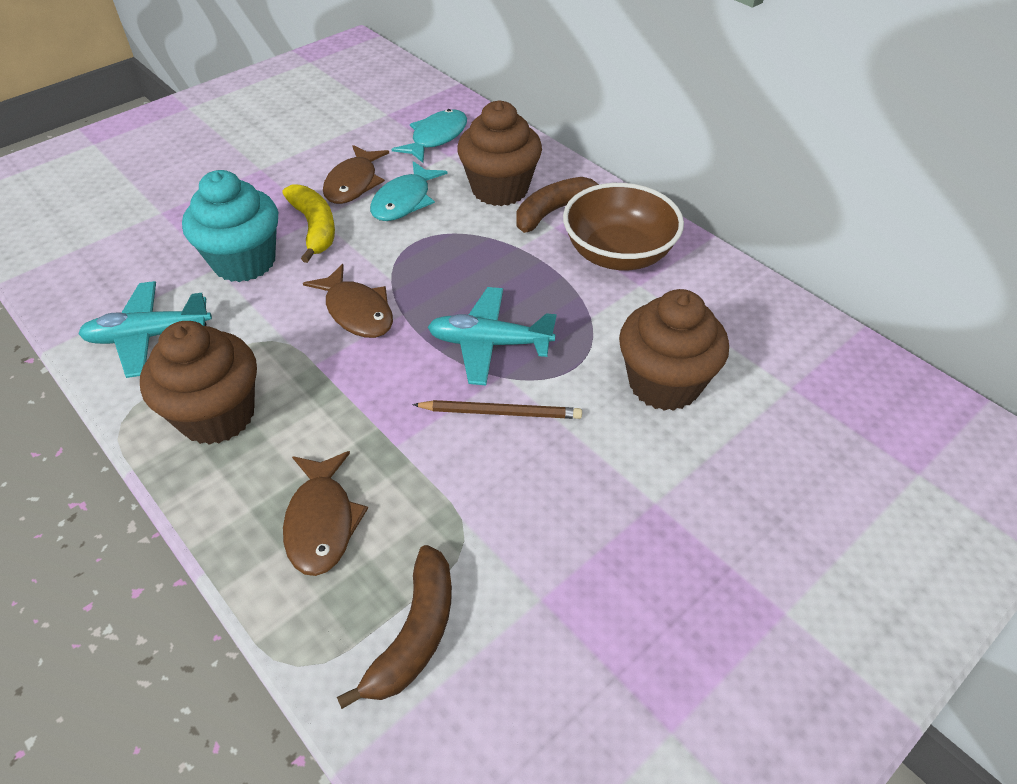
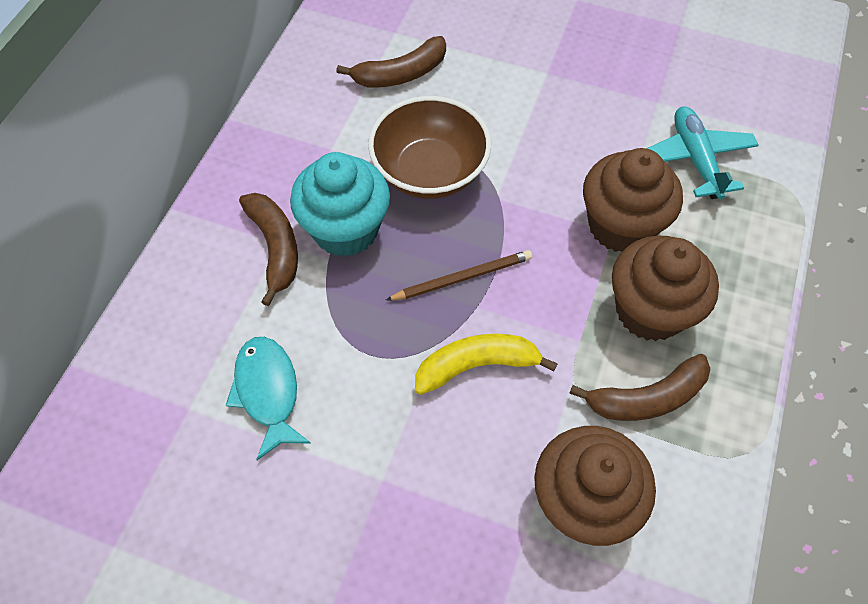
brown banana: [337,545,452,709] [517,177,599,233] = 2 -> [239,193,298,306] [336,36,446,87] [569,354,710,421] = 3
brown fish: [283,451,368,576] [303,264,393,338] [323,145,389,204] = 3 -> none = 0
turquoise fish: [370,161,448,221] [391,109,467,163] = 2 -> [226,337,311,460] = 1
turquoise plane: [78,281,212,378] [428,287,557,385] = 2 -> [646,106,759,199] = 1

